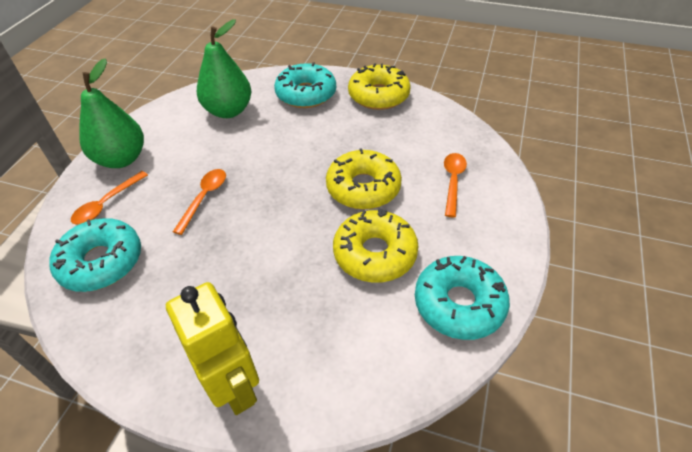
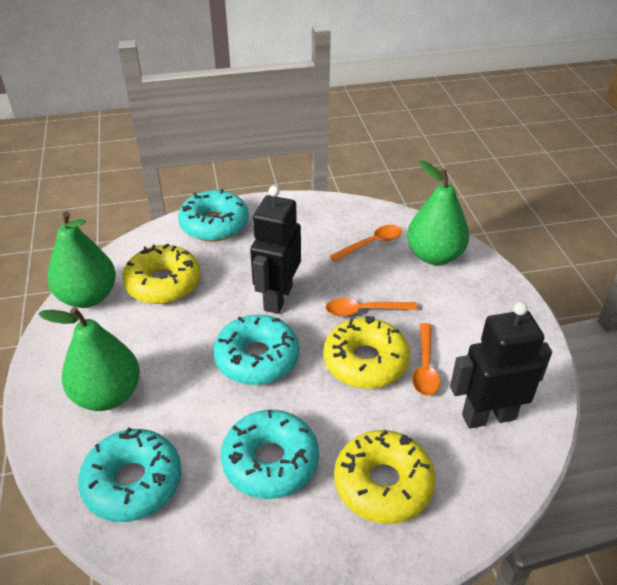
black robot: none = 0 -> [250,185,301,314] [450,302,552,428] = 2
green pear: [79,59,144,168] [197,19,251,118] = 2 -> [38,307,140,411] [47,211,116,308] [407,161,469,265] = 3
turquoise donut: [49,218,141,292] [274,62,336,108] [415,256,510,340] = 3 -> [78,427,181,522] [178,189,249,241] [213,315,299,385] [221,409,319,499] = 4
yellow robot: [166,282,259,415] = 1 -> none = 0

